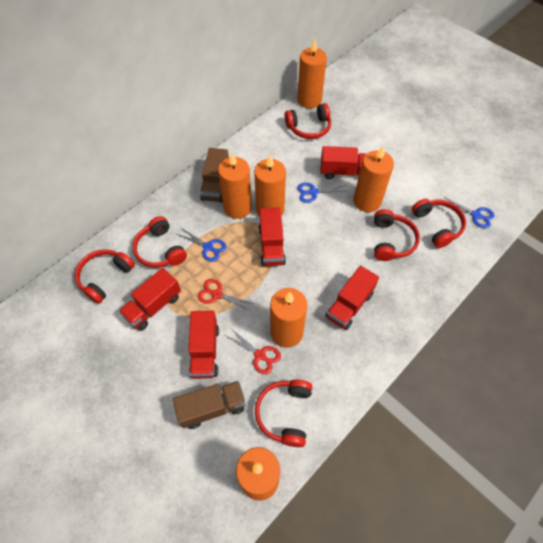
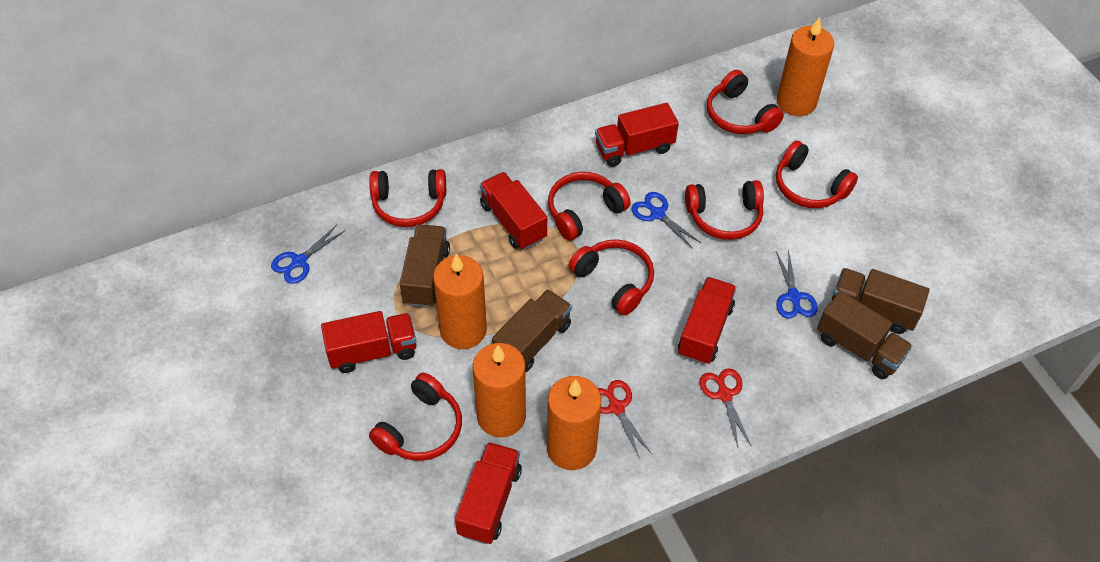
brown truck: [173,381,246,429] [200,148,229,203] = 2 -> [400,224,450,308] [492,289,572,373] [817,291,913,379] [832,268,930,334] = 4
orange candle: [218,153,252,219] [236,447,280,501] [254,155,286,216] [270,288,308,348] [297,39,327,108] [353,146,394,212] = 6 -> [433,254,487,349] [473,343,526,437] [547,376,601,470] [777,17,835,116] = 4
red headphones: [75,249,135,304] [133,216,187,268] [255,379,313,447] [285,103,331,139] [374,209,420,261] [412,199,466,248] = 6 -> [369,169,446,227] [369,373,462,461] [548,172,631,241] [568,239,654,316] [685,180,764,240] [707,70,784,134] [776,140,858,208] = 7

